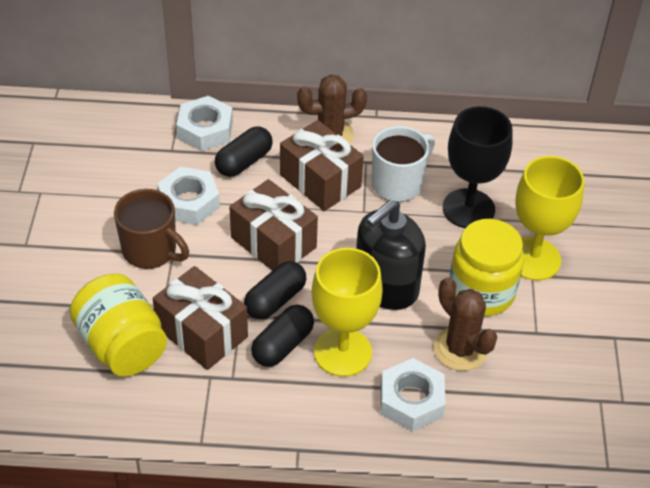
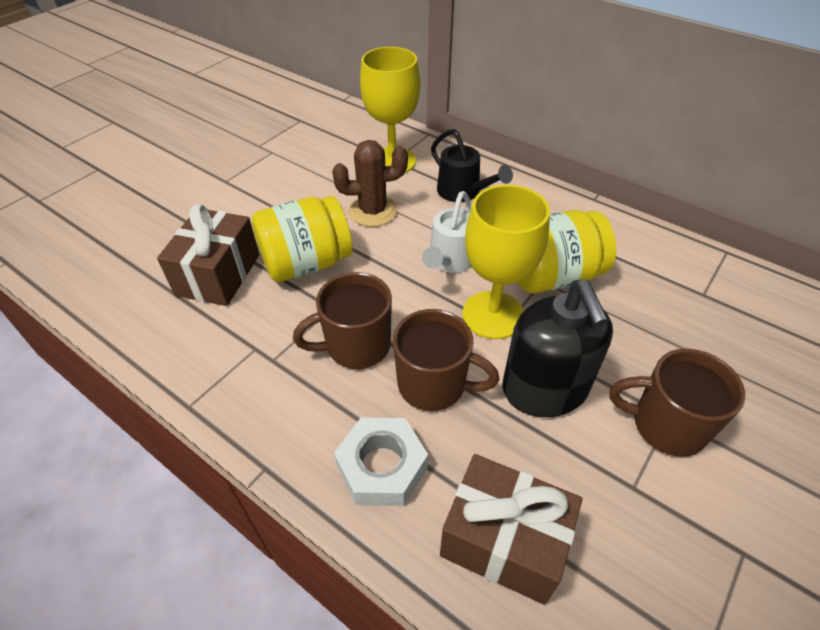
black capsule: [215,126,272,177] [244,261,306,320] [251,305,314,367] = 3 -> none = 0
black goblet: [443,106,513,228] = 1 -> none = 0
black watering can: none = 0 -> [431,129,513,202] = 1
brown cactus: [297,75,367,144] [434,277,497,371] = 2 -> [332,140,408,227] = 1
brown gift: [153,266,248,370] [230,179,318,271] [280,120,364,211] = 3 -> [157,204,260,306] [440,454,582,605] = 2
brown mug: [114,189,189,269] = 1 -> [293,272,392,369] [393,309,499,411] [609,349,745,457] = 3
white mug: [372,126,435,202] = 1 -> none = 0
white nut: [157,167,220,225] [176,96,233,151] [381,358,446,431] = 3 -> [334,417,428,506] = 1
white watering can: none = 0 -> [422,191,472,273] = 1

